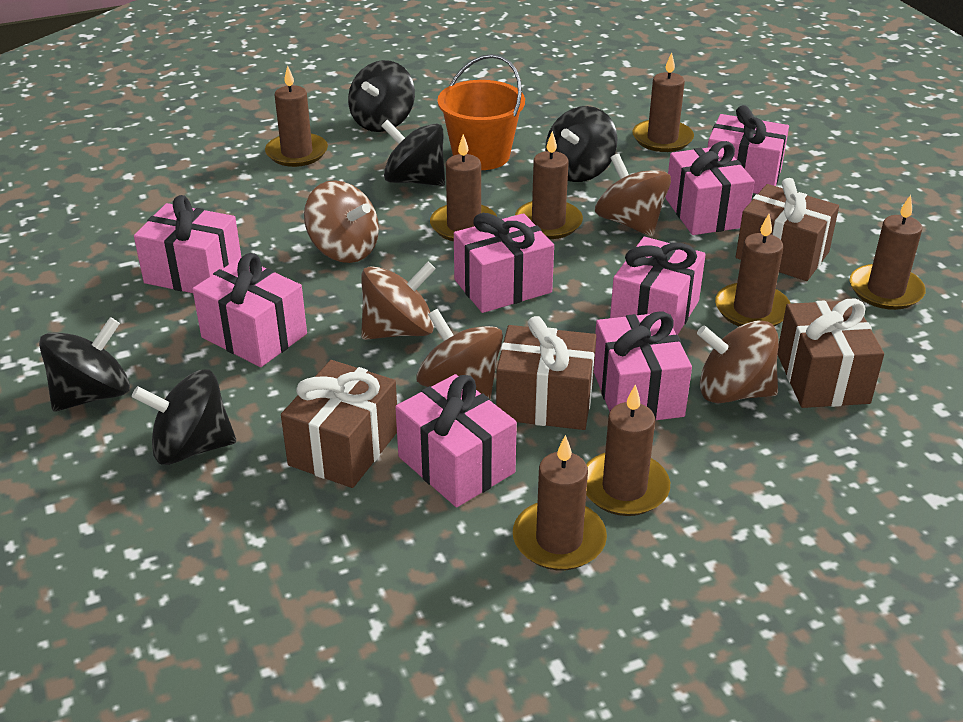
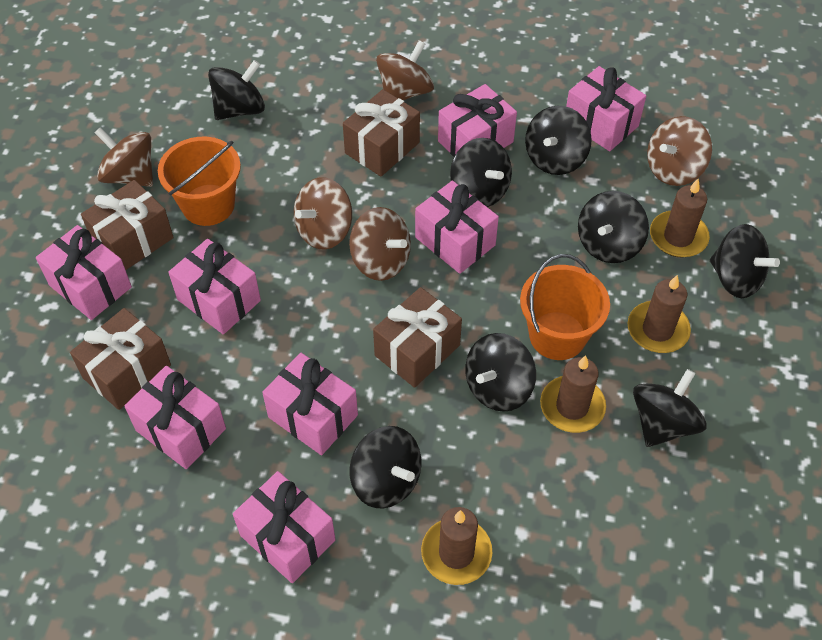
black spinning top: [39,317,130,411] [132,370,236,465] [348,60,415,132] [381,119,445,186] [545,106,618,182] = 5 -> [208,60,265,120] [349,426,421,508] [450,138,512,207] [466,333,536,412] [525,106,592,175] [578,191,649,263] [633,369,707,447] [710,224,780,298] = 8
brown candle: [265,65,328,167] [430,134,497,241] [513,435,607,570] [515,131,583,239] [586,384,670,516] [632,53,694,152] [715,214,791,327] [850,195,926,310] = 8 -> [421,507,492,585] [540,355,606,433] [628,275,691,353] [650,179,710,258] = 4
orange bucket: [437,54,525,170] = 1 -> [158,137,241,226] [520,254,610,360] = 2

